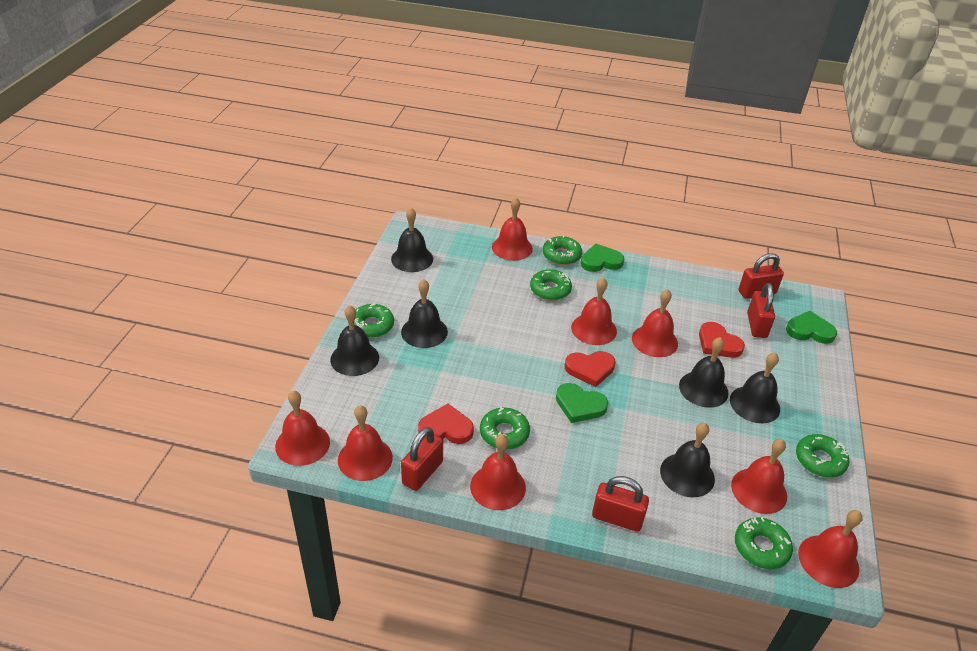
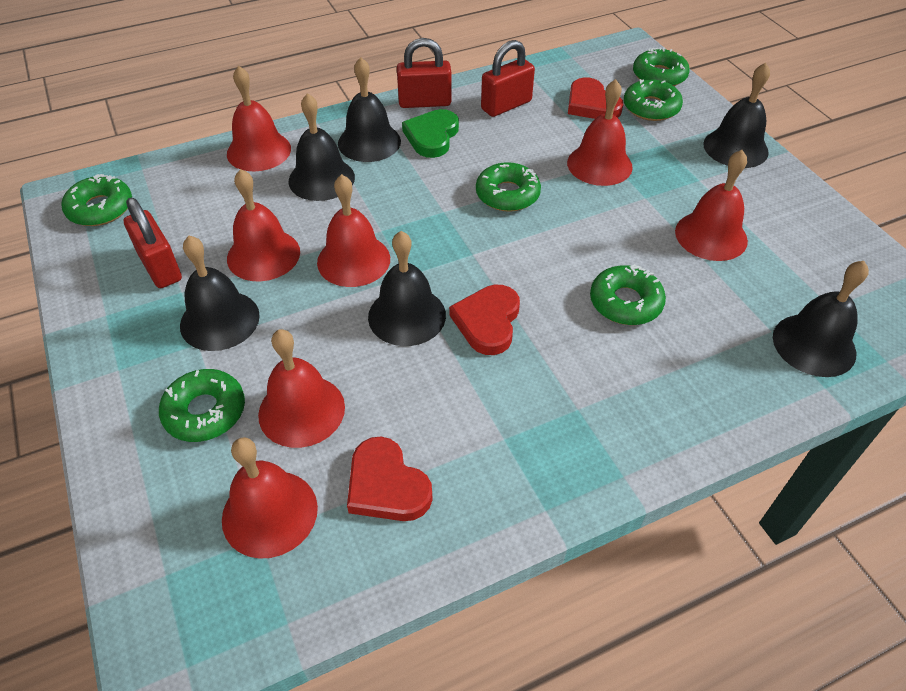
green heart: [556,383,608,423] [581,244,624,272] [786,311,837,344] = 3 -> [402,109,459,158] = 1
red bell: [275,391,330,466] [338,405,393,481] [470,434,526,510] [492,198,533,261] [571,278,617,345] [632,289,678,357] [731,439,787,514] [798,510,863,588] = 8 -> [222,437,318,559] [227,66,291,171] [227,169,300,281] [258,329,345,448] [317,174,390,287] [567,79,633,186] [675,150,748,261] = 7
red padlock: [401,427,443,491] [592,476,649,532] [738,253,784,299] [747,283,775,338] = 4 -> [123,198,182,288] [397,38,451,108] [481,40,535,117] = 3

